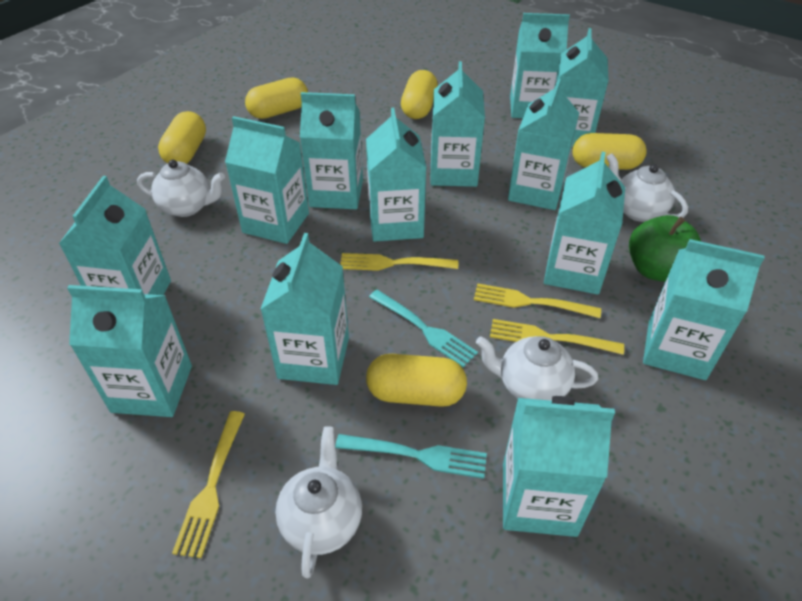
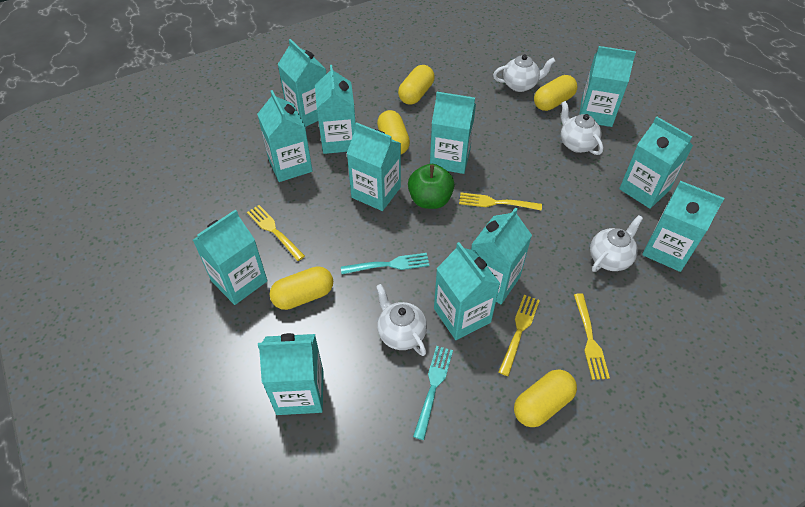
turquoise carton: [59,176,171,295] [67,285,192,417] [225,116,309,244] [260,233,349,385] [300,92,363,209] [366,108,426,242] [430,61,485,187] [503,396,615,537] [508,79,579,210] [510,13,570,118] [544,152,625,295] [555,28,609,147] [643,239,765,380] = 13 -> [193,210,268,305] [257,90,313,182] [258,333,323,415] [277,39,326,127] [315,65,356,154] [347,122,401,211] [430,92,476,174] [434,242,501,340] [471,207,532,304] [579,46,636,127] [619,116,693,209] [642,181,724,272] = 12

